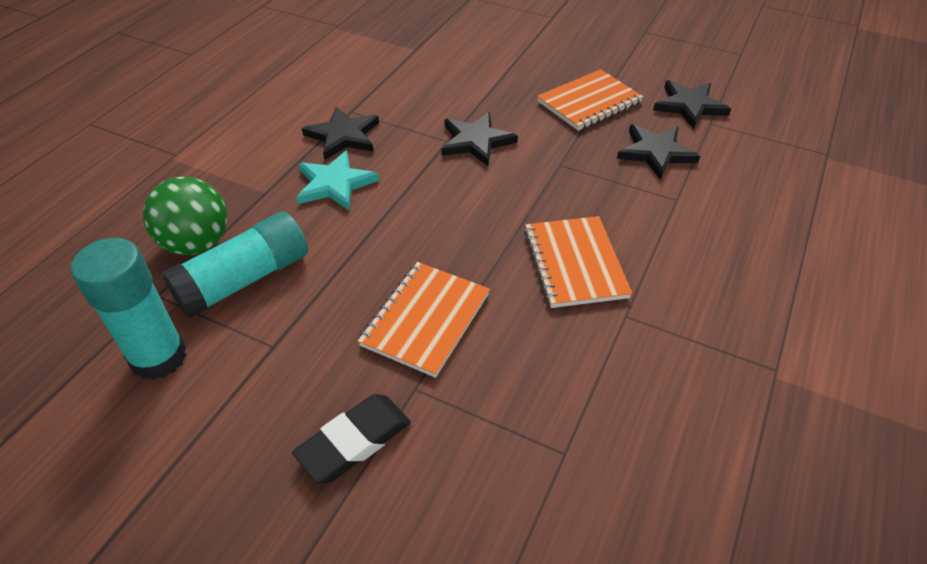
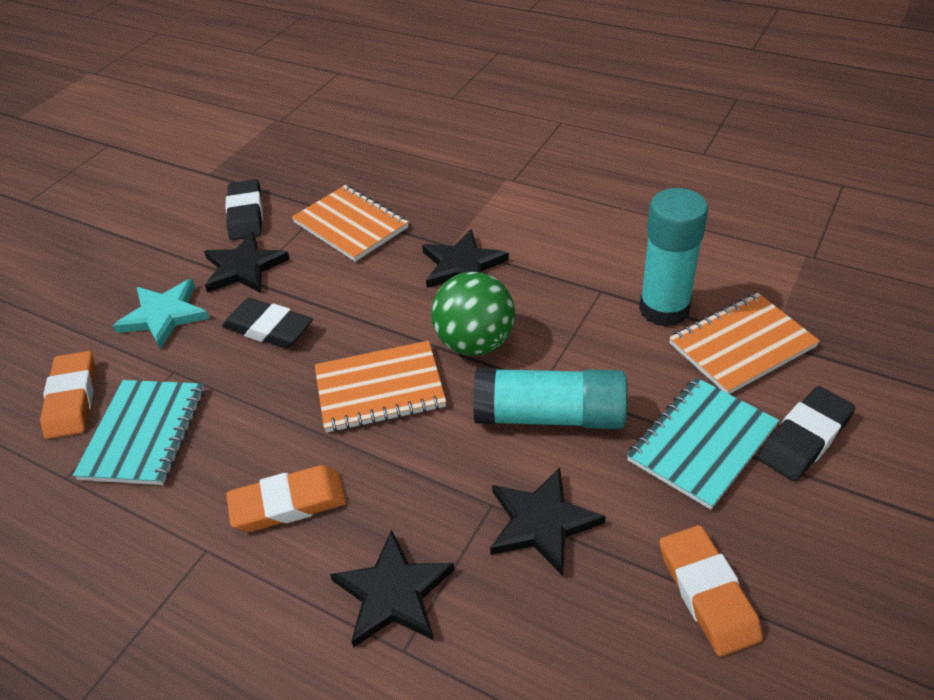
black eraser: [292,394,411,483] = 1 -> [222,298,313,349] [226,179,263,240] [758,386,855,481] = 3
orange eraser: none = 0 -> [40,351,96,439] [226,465,346,532] [660,525,763,657] = 3
turquoise notebook: none = 0 -> [73,380,204,485] [627,377,779,510] = 2

